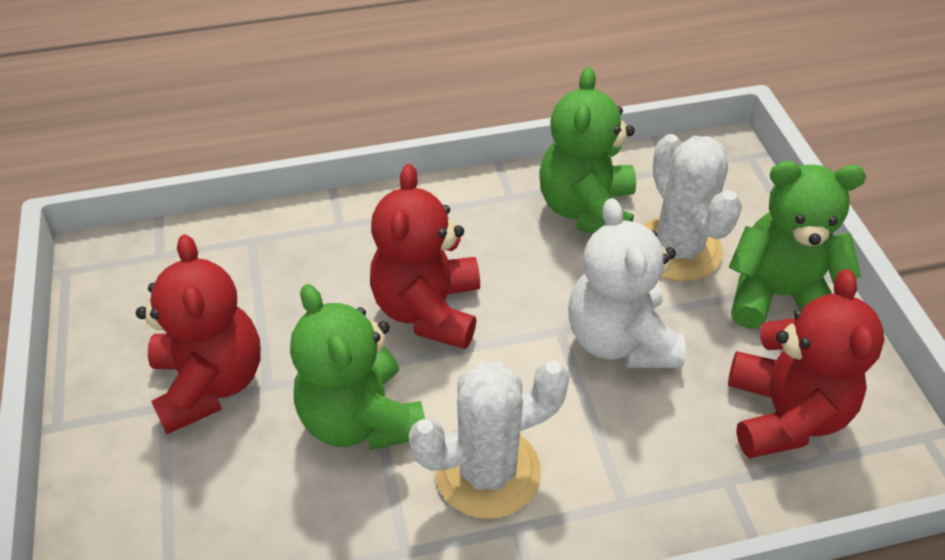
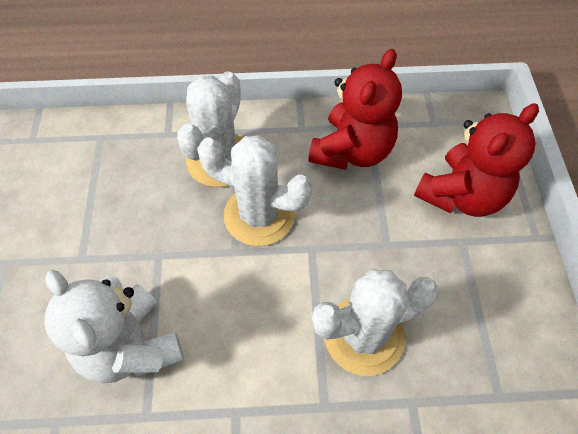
green teddy bear: [290,284,425,450] [539,67,636,234] [729,161,866,329] = 3 -> none = 0
red teddy bear: [136,234,261,434] [370,164,480,349] [728,269,884,458] = 3 -> [308,49,402,170] [414,103,539,217] = 2
white cactus: [408,361,570,519] [644,134,742,282] = 2 -> [177,71,243,187] [197,135,312,246] [312,269,439,376] = 3

